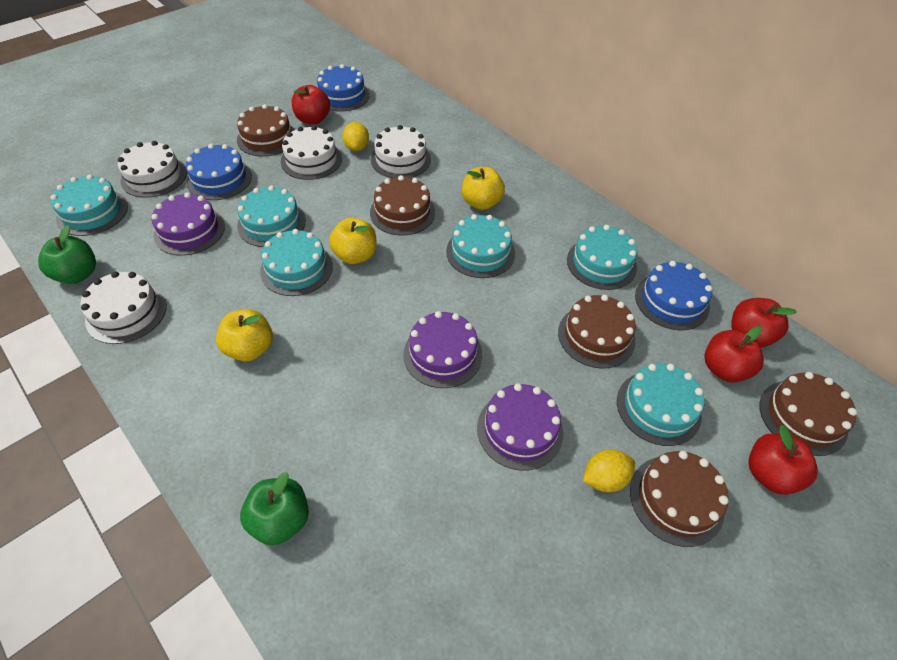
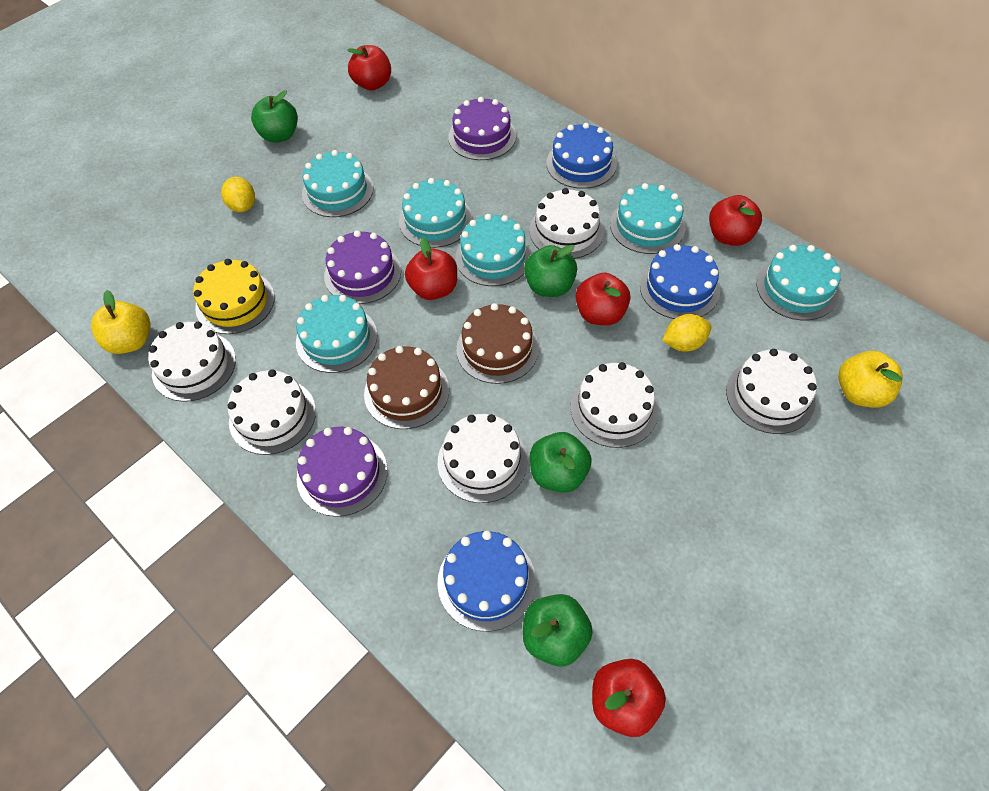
brown cake: [237,104,295,157] [370,175,435,236] [558,295,636,369] [630,451,729,547] [760,372,857,456] = 5 -> [364,346,449,429] [456,303,539,384] = 2
green apple: [38,225,96,284] [240,472,309,546] = 2 -> [251,91,298,143] [523,594,593,667] [524,245,577,297] [530,432,592,493] = 4
red apple: [292,85,330,124] [704,326,764,382] [731,298,797,348] [748,425,818,495] = 4 -> [347,45,391,91] [405,237,457,300] [576,273,631,325] [592,659,666,737] [709,195,762,246] = 5
white cake: [80,271,167,344] [118,141,187,198] [281,125,342,180] [371,125,431,178] = 4 -> [148,322,236,402] [227,369,316,455] [438,414,528,503] [529,188,604,259] [571,362,658,448] [726,349,817,434] = 6
yellow apple: [216,309,273,361] [329,218,377,264] [462,167,505,210] = 3 -> [91,290,151,354] [838,351,903,408] = 2
yellow cake: none = 0 -> [193,259,275,334] = 1

